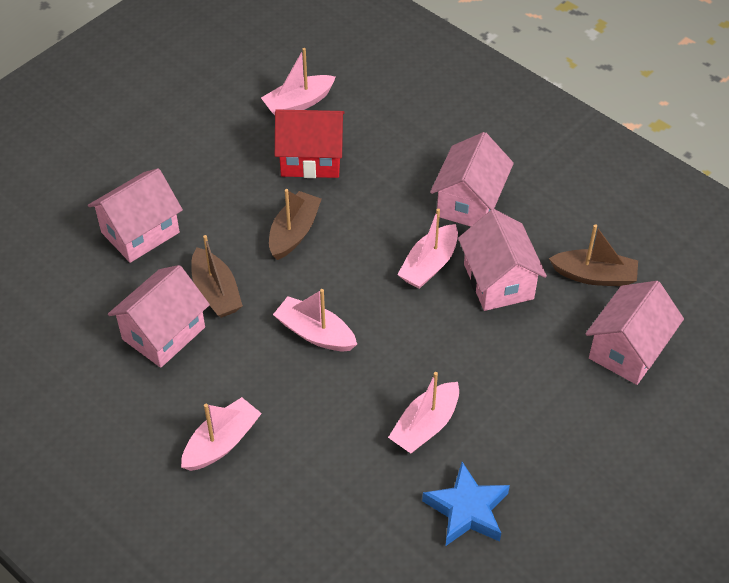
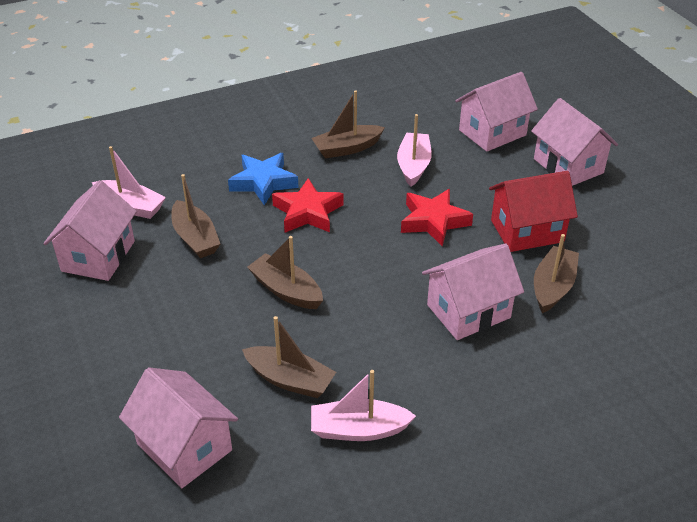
brown boat: [191,235,243,318] [269,189,322,260] [549,224,638,286] = 3 -> [171,174,220,258] [242,316,336,398] [247,236,323,309] [312,90,385,159] [534,234,579,313] = 5
pink boat: [181,397,262,471] [261,48,336,115] [273,289,357,351] [388,372,459,454] [397,208,458,289] = 5 -> [92,146,166,219] [311,370,416,441] [397,114,432,187] = 3
red star: none = 0 -> [272,178,343,232] [401,189,473,247] = 2

